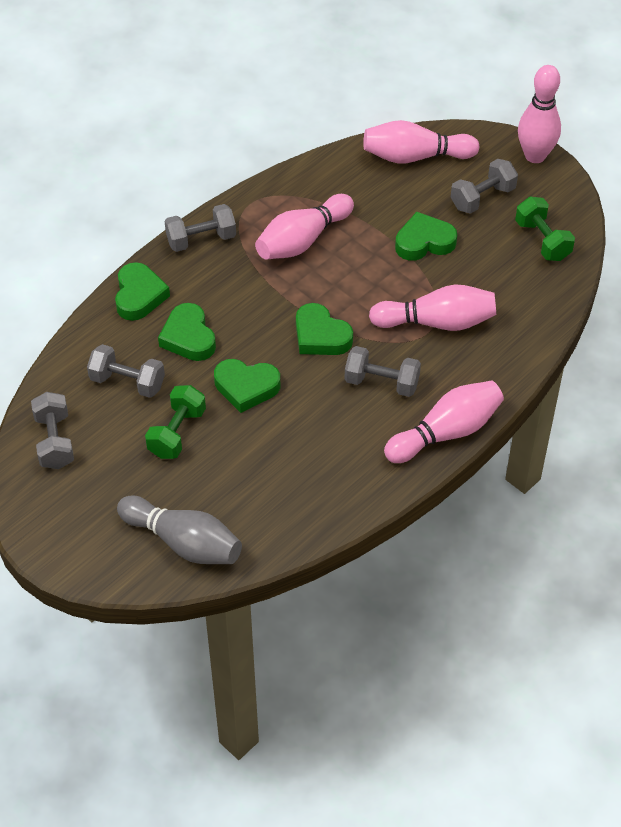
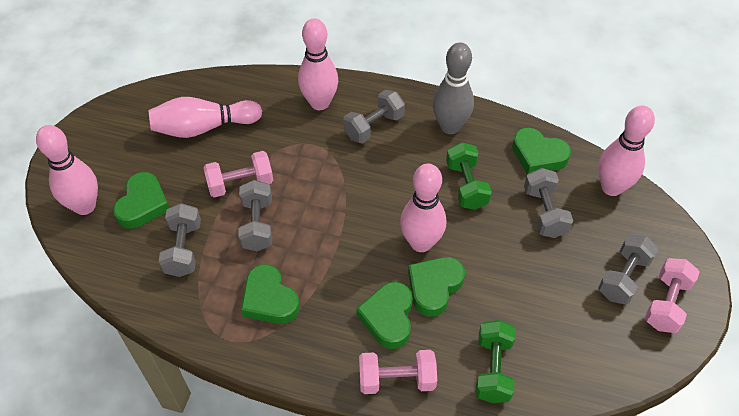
pink dumbbell: none = 0 -> [203,151,273,197] [359,350,437,394] [645,258,700,333] = 3

